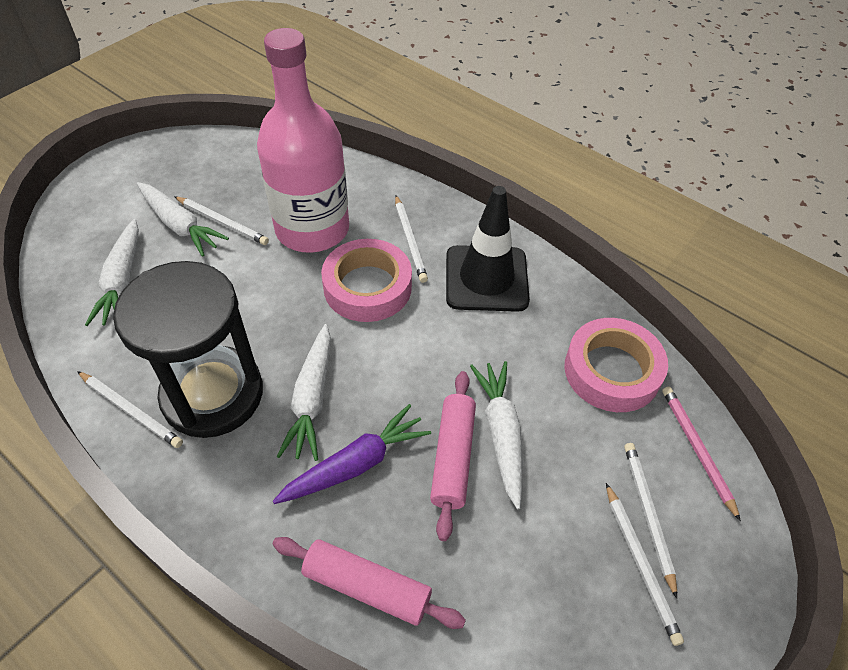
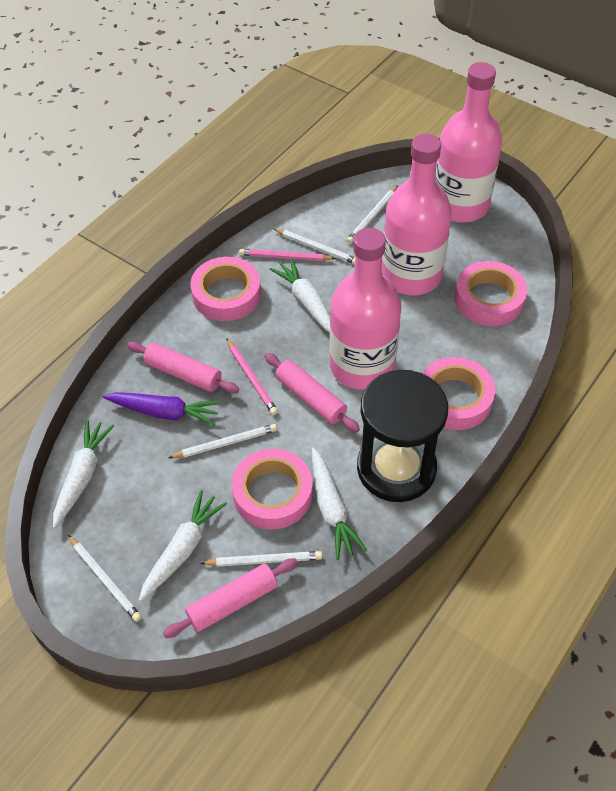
black traffic cone: [446,186,530,312] = 1 -> none = 0
pink bottle: [257,28,349,253] = 1 -> [330,228,401,390] [382,134,452,295] [436,62,502,223] = 3
pink pencil: [662,387,741,521] = 1 -> [226,338,278,415] [239,249,336,261] = 2
pink rolling pin: [272,537,466,629] [430,371,476,541] = 2 -> [127,341,239,394] [163,558,298,638] [264,353,360,433] = 3
pink tape: [321,239,412,322] [564,318,668,412] = 2 -> [190,257,261,321] [232,448,313,529] [422,357,495,430] [455,261,527,326] = 4

